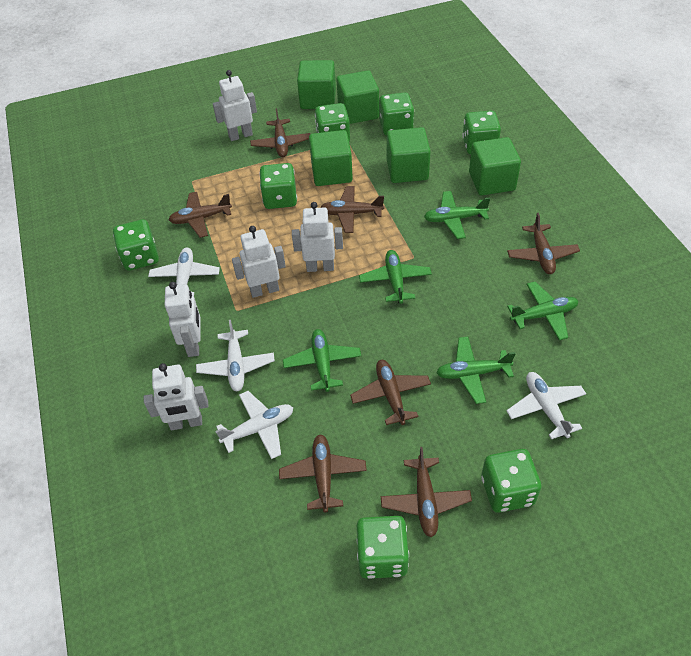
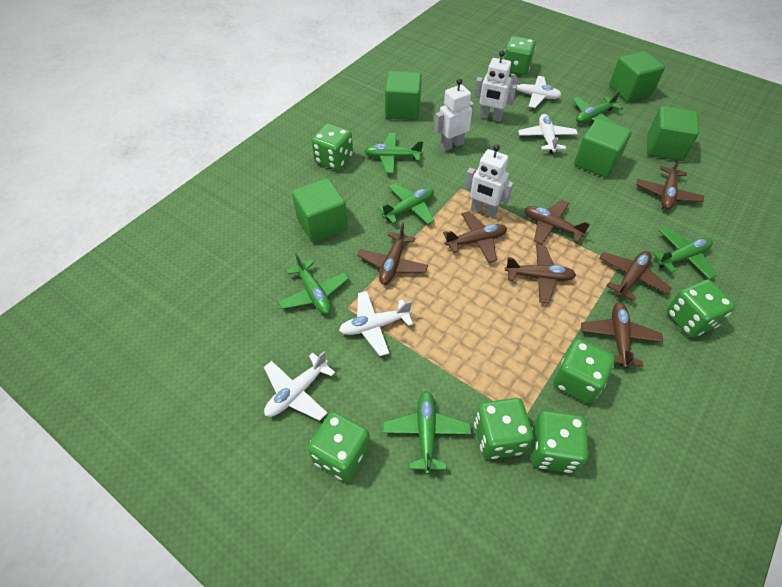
green plane: [283,329,361,392] [359,250,432,304] [424,191,490,239] [436,337,516,404] [507,282,578,340] = 5 -> [278,253,349,314] [364,133,423,174] [378,183,435,225] [382,391,471,474] [572,91,623,125] [652,227,717,279] = 6
white robot: [144,363,209,430] [165,282,201,357] [213,70,257,141] [232,226,286,298] [292,202,343,272] = 5 -> [434,78,474,151] [465,144,514,218] [474,51,517,122] = 3

